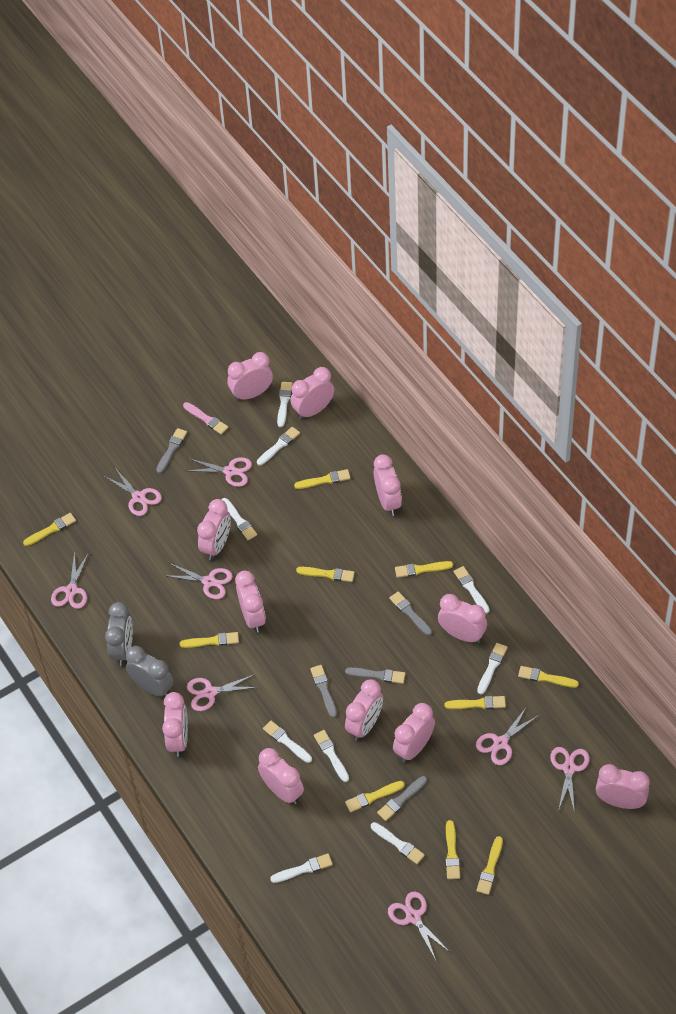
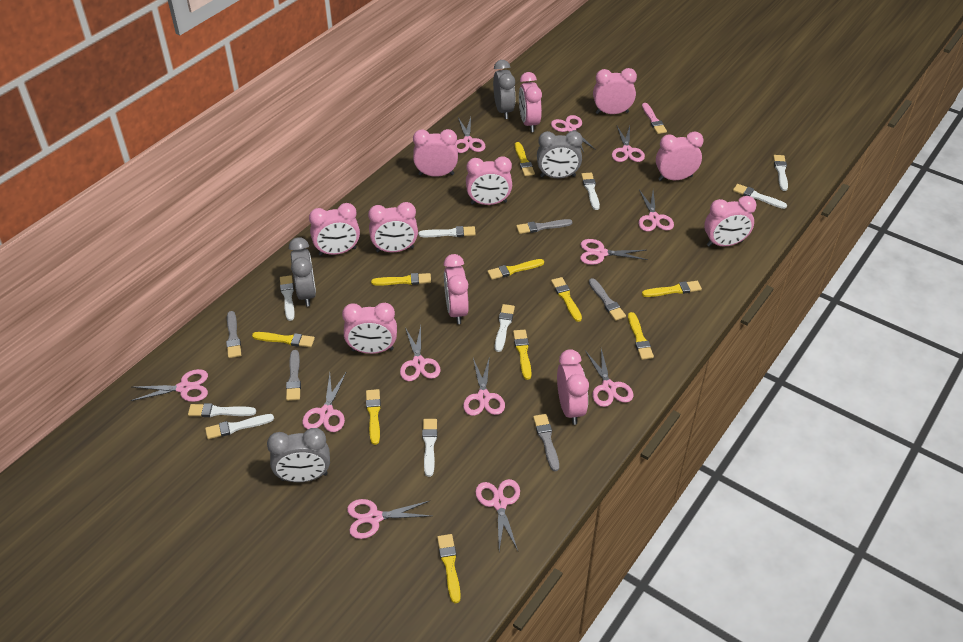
grey clock: [105,602,133,666] [126,646,174,697] = 2 -> [267,428,330,482] [289,237,316,307] [493,60,515,119] [537,131,583,178] = 4
pink scissors: [51,551,89,609] [104,468,162,516] [164,563,233,599] [187,457,252,487] [187,674,258,711] [388,891,450,960] [476,708,539,765] [550,747,589,813] = 8 -> [131,369,208,402] [302,373,346,432] [347,499,431,539] [400,326,441,381] [456,117,486,153] [463,356,505,416] [475,479,520,550] [551,115,596,152] [580,239,648,265] [585,349,633,407] [612,126,645,162] [638,190,674,231] = 12

